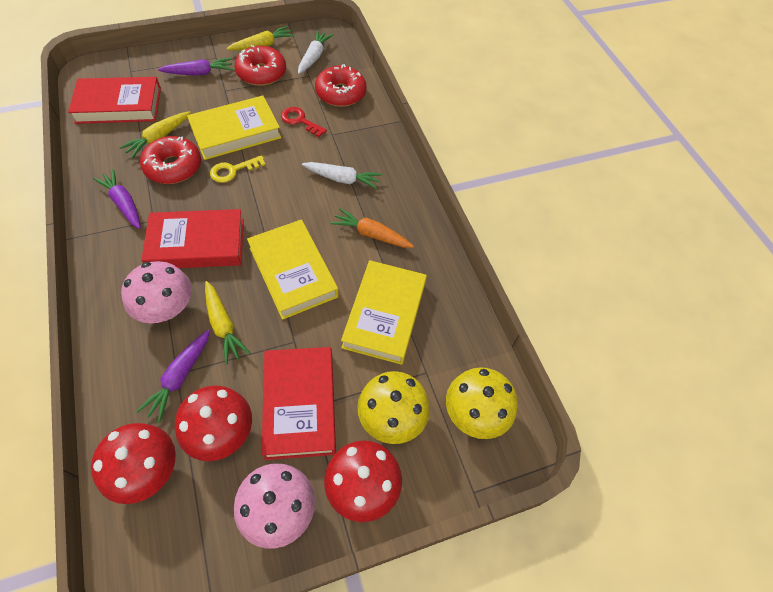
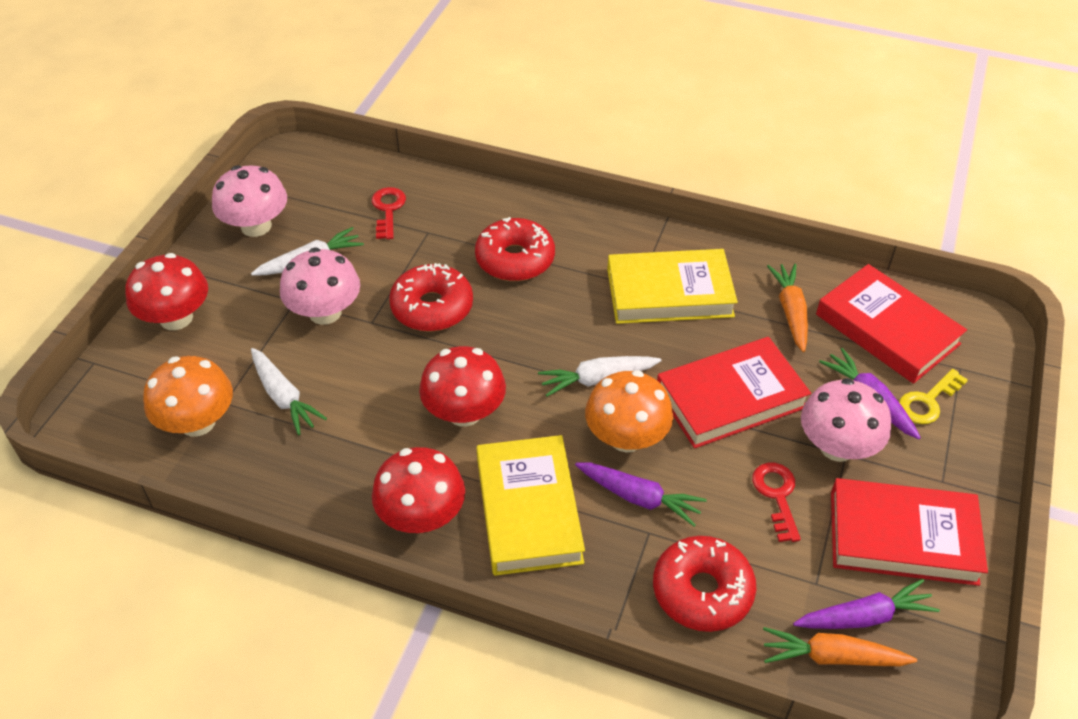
orange carrot: [330,208,414,248] = 1 -> [763,627,917,666] [767,264,808,352] = 2
orange mushroom: none = 0 -> [143,356,233,437] [585,370,673,453] = 2
pink mushroom: [121,261,192,323] [234,463,315,549] = 2 -> [212,165,287,237] [280,247,360,325] [801,378,891,462] = 3
red key: [281,107,327,137] = 1 -> [372,187,406,239] [752,463,801,542] = 2
white carrot: [298,30,333,74] [302,162,382,189] = 2 -> [251,227,364,275] [251,348,327,435] [538,356,662,396] = 3
yellow book: [187,96,281,160] [247,220,339,320] [341,260,427,365] = 3 -> [476,435,585,576] [607,249,738,324] = 2
yellow carrot: [119,111,191,158] [205,281,250,364] [227,26,295,51] = 3 -> none = 0
yellow mushroom: [357,371,430,444] [446,367,518,439] = 2 -> none = 0

